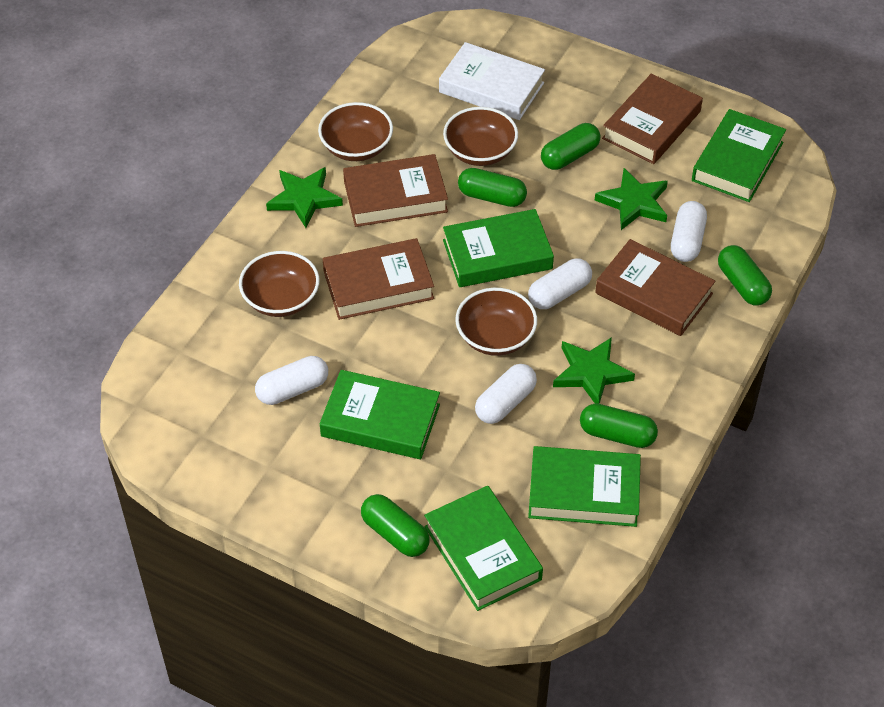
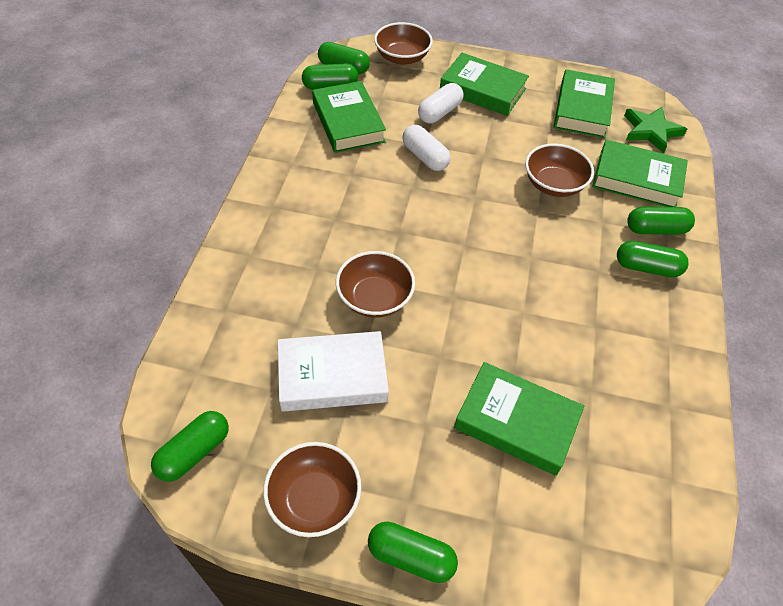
brown book: [323,238,434,320] [343,154,448,227] [595,239,715,336] [602,73,703,164] = 4 -> none = 0
green capsule: [361,494,430,557] [458,168,527,207] [541,123,600,170] [580,404,658,448] [718,245,772,305] = 5 -> [151,411,229,482] [302,63,358,90] [318,42,370,74] [368,521,458,583] [617,241,689,277] [627,207,695,234] = 6
green star: [266,167,343,228] [553,337,635,404] [595,168,668,230] = 3 -> [624,107,687,153] = 1
white capsule: [255,356,328,405] [475,364,537,424] [528,258,592,309] [671,201,707,262] = 4 -> [402,125,451,171] [418,83,464,123] = 2

